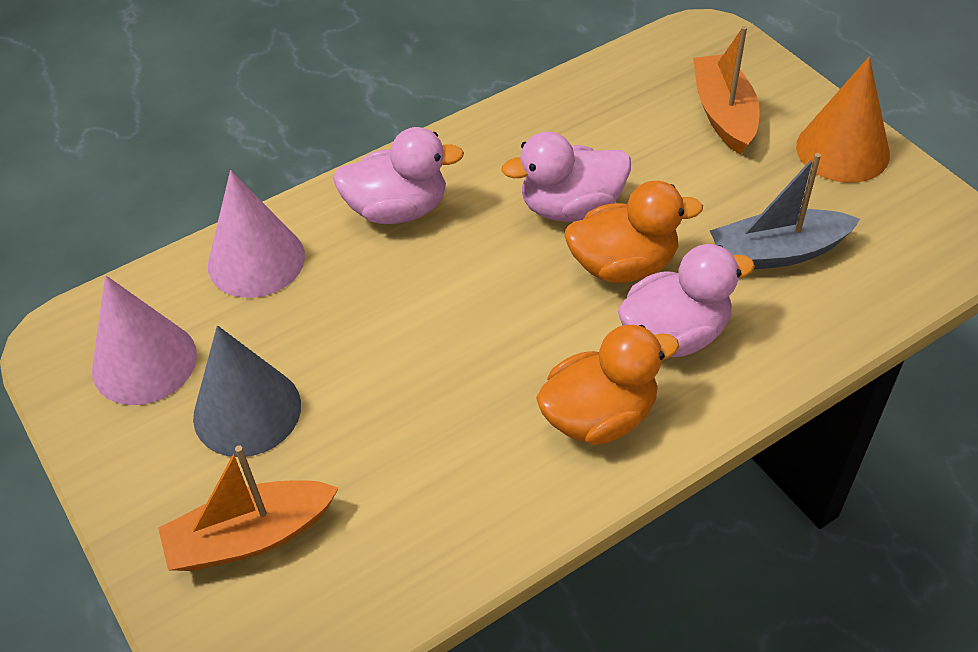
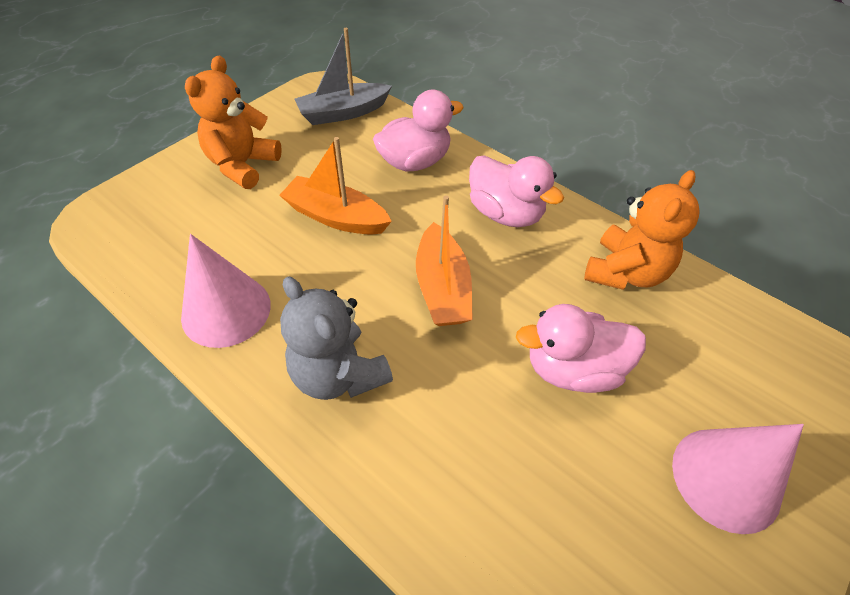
grey cone: [193,325,301,457] = 1 -> none = 0
grey teddy bear: none = 0 -> [280,276,393,400] = 1
orange cone: [796,57,890,183] = 1 -> none = 0
orange duck: [536,325,679,445] [565,181,703,283] = 2 -> none = 0
orange teddy bear: none = 0 -> [185,56,282,189] [584,170,700,290] = 2

